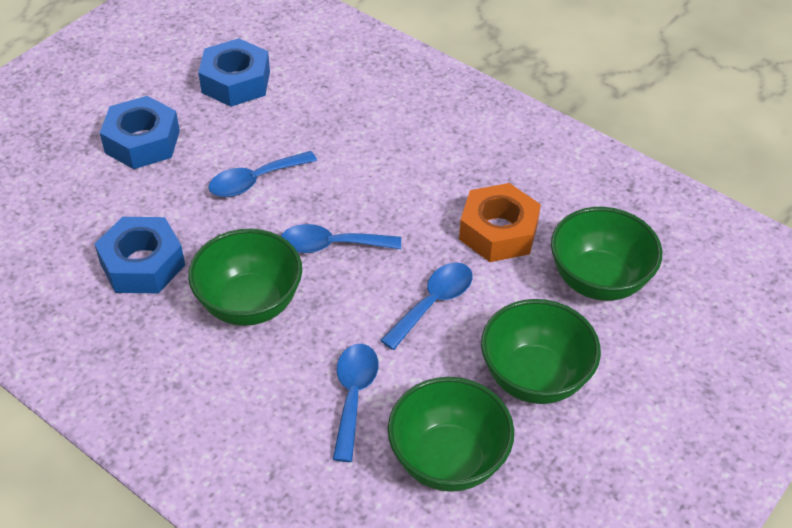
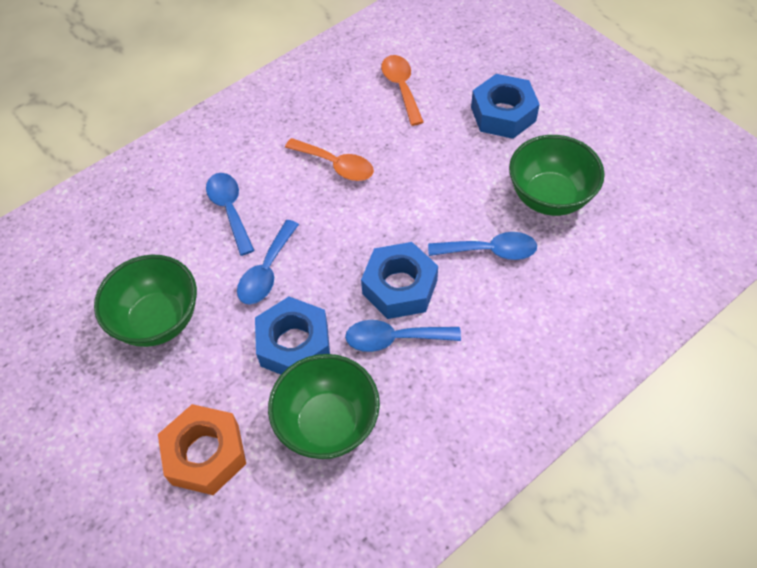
green bowl: [188,229,302,326] [388,377,514,492] [481,299,601,404] [551,207,662,301] = 4 -> [94,255,197,347] [268,354,380,459] [509,135,605,216] = 3
orange spoon: none = 0 -> [285,138,374,181] [381,55,424,126] = 2

